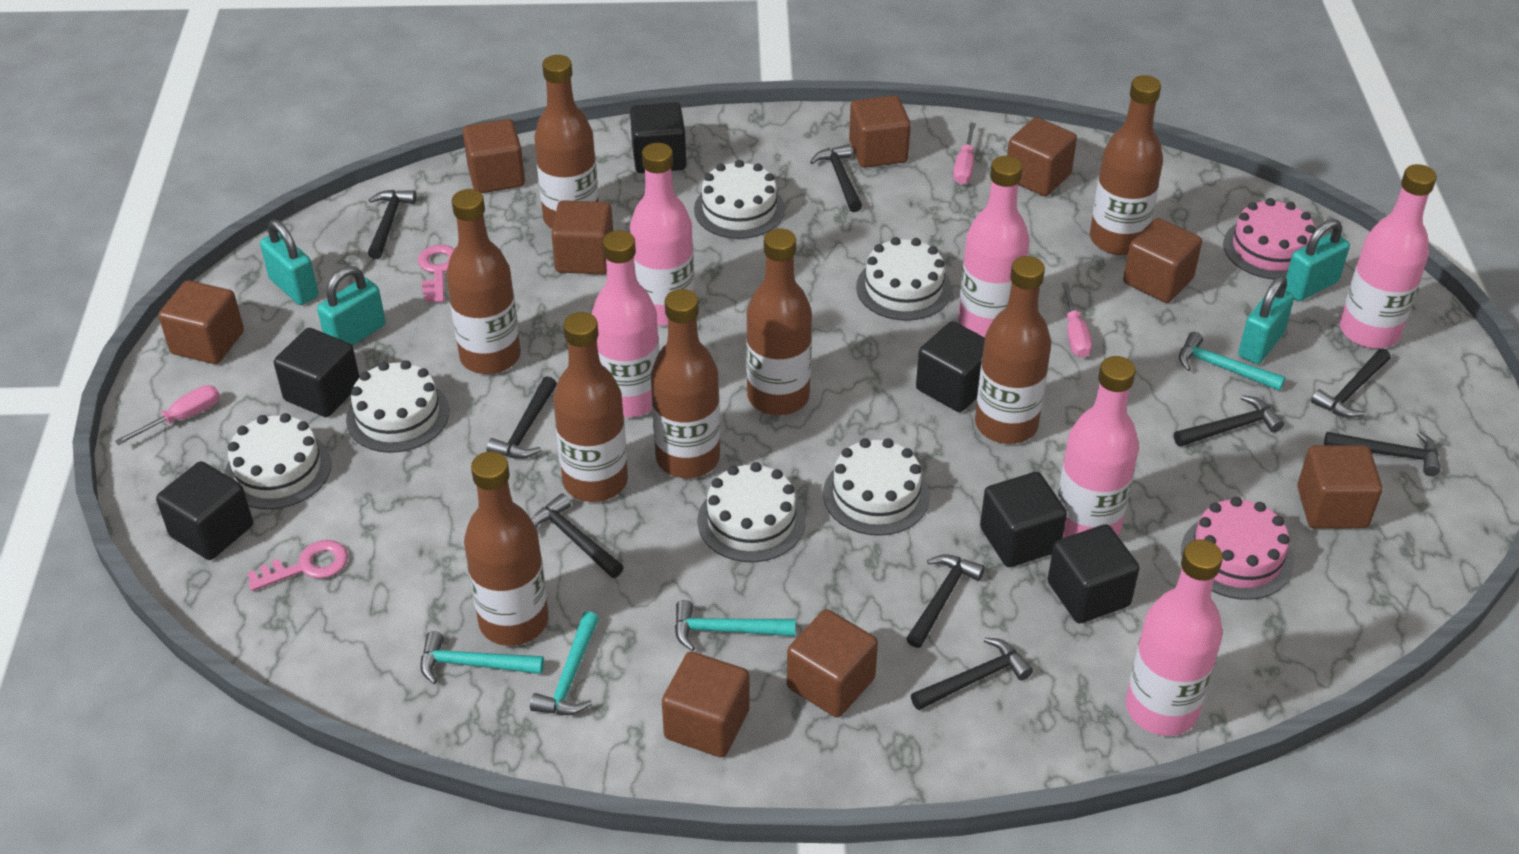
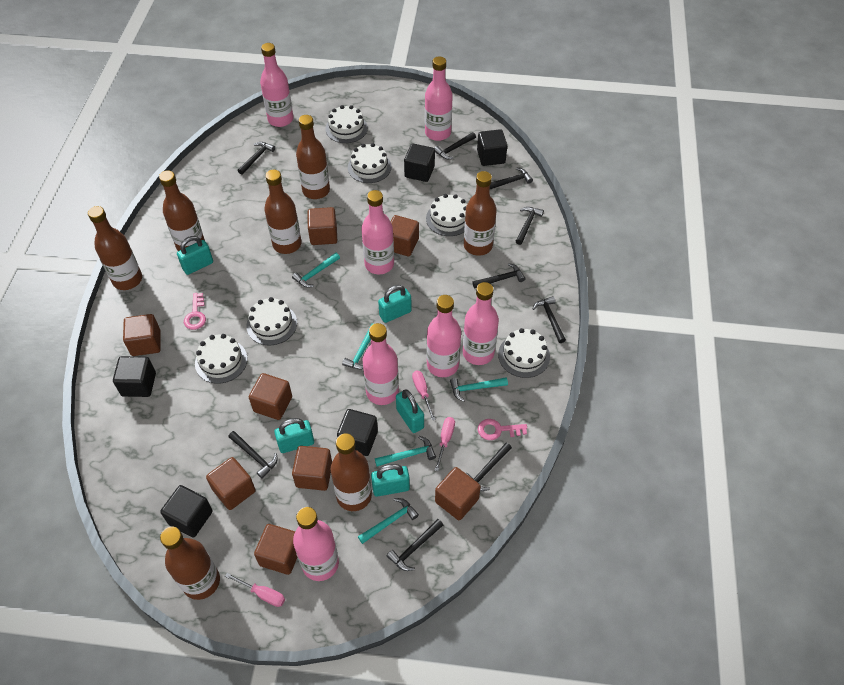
black cube: [156,461,253,560] [274,328,360,417] [630,102,686,173] [916,321,985,412] [980,472,1067,567] [1048,524,1140,624] = 6 -> [113,356,156,397] [160,485,213,537] [337,409,378,456] [404,143,435,182] [477,129,507,166] = 5
brown bottle: [446,189,521,374] [464,451,549,646] [534,55,599,229] [553,312,628,502] [651,289,720,478] [746,228,812,415] [975,256,1051,444] [1090,75,1163,255] = 8 -> [88,206,142,290] [159,171,205,251] [160,527,220,600] [264,170,302,254] [296,115,330,199] [331,433,372,511] [464,171,497,256] = 7
brown cube: [158,280,244,364] [463,119,525,193] [551,200,613,274] [662,651,750,757] [787,609,878,717] [849,95,911,168] [1007,117,1077,196] [1123,218,1202,303] [1297,445,1382,528] = 9 -> [123,314,161,356] [206,457,256,510] [249,373,292,420] [254,524,297,575] [292,446,332,491] [307,207,337,245] [391,215,419,257] [435,467,481,520] = 8
pink bottle: [592,230,660,417] [630,143,695,326] [958,156,1029,337] [1057,356,1139,538] [1126,540,1223,736] [1340,164,1437,348] = 6 -> [260,43,293,127] [293,507,339,581] [361,190,394,274] [363,323,399,405] [425,56,453,141] [427,295,461,377] [463,282,499,365] = 7
pink cake: [1181,497,1293,600] [1223,198,1315,280] = 2 -> none = 0
turquoise hammer: [420,631,544,684] [530,611,599,715] [675,600,796,651] [1179,332,1285,391] = 4 -> [292,253,340,288] [342,324,373,369] [358,498,419,544] [375,436,436,467] [450,377,508,402] = 5
turquoise padlock: [260,220,318,305] [317,266,386,346] [1238,276,1294,364] [1285,219,1350,301] = 4 -> [177,236,213,275] [274,418,314,453] [371,464,410,497] [378,285,412,323] [396,389,424,433] = 5

